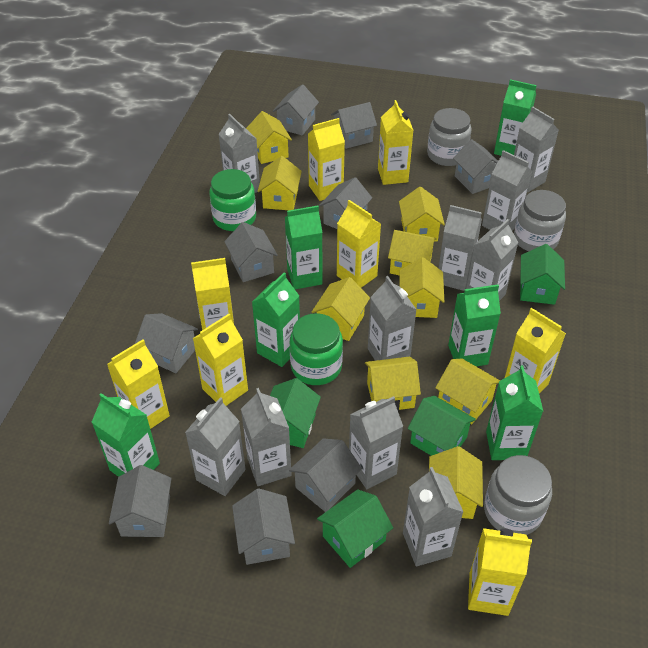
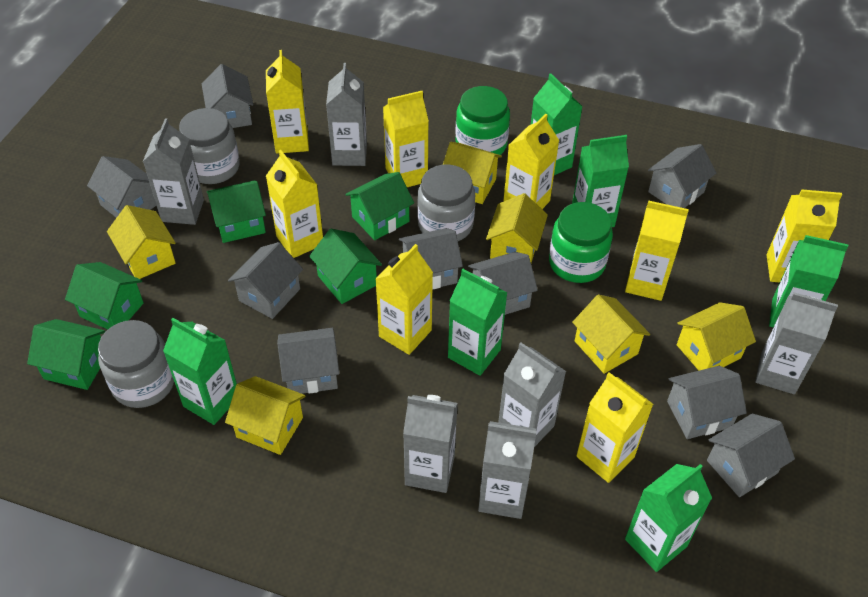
green house: [270,378,321,448] [317,489,393,568] [408,396,476,456] [520,244,565,305] = 4 -> [27,319,106,390] [65,262,144,330] [207,181,266,243] [309,229,382,304] [345,172,414,240] = 5
grey carton: [185,397,246,496] [218,114,260,193] [241,388,292,486] [349,396,403,489] [368,276,417,361] [403,467,463,566] [439,205,482,291] [466,219,519,301] [482,150,532,231] [514,107,559,192] = 10 -> [143,118,204,225] [326,63,367,166] [403,395,458,493] [478,421,537,519] [498,342,566,447] [755,292,838,394] = 6
yellow house: [246,111,292,164] [258,156,302,210] [312,277,370,341] [365,357,421,411] [388,230,437,276] [399,187,445,242] [400,257,444,318] [429,446,483,519] [435,358,500,424] = 9 -> [107,205,176,279] [225,376,305,455] [443,142,502,204] [486,193,548,263] [572,295,650,374] [677,302,756,371] = 6

